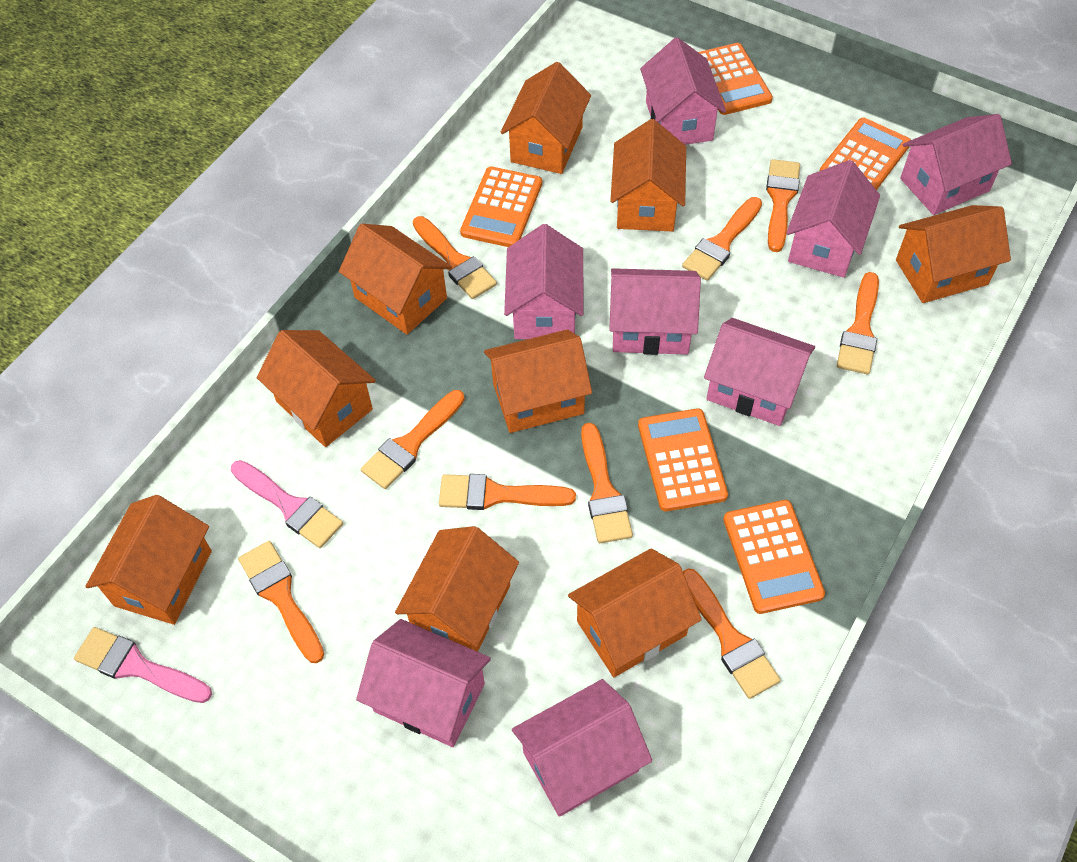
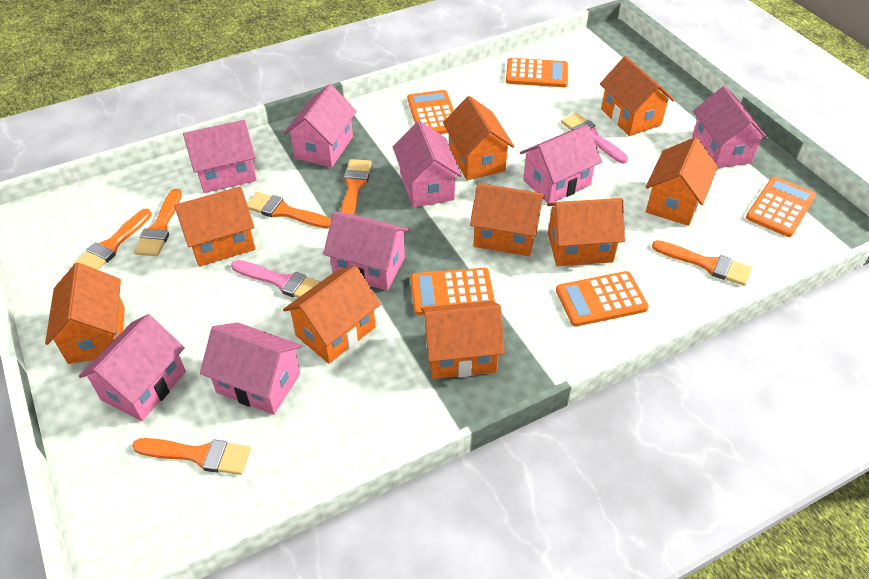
orange brush: [238,541,324,663] [361,390,465,489] [413,216,497,299] [439,474,576,510] [581,423,633,543] [682,197,762,281] [683,568,781,699] [766,159,800,252] [837,272,879,375] = 9 -> [73,208,152,270] [132,438,251,475] [134,189,182,256] [247,192,331,229] [341,159,372,214] [652,240,752,286] = 6

